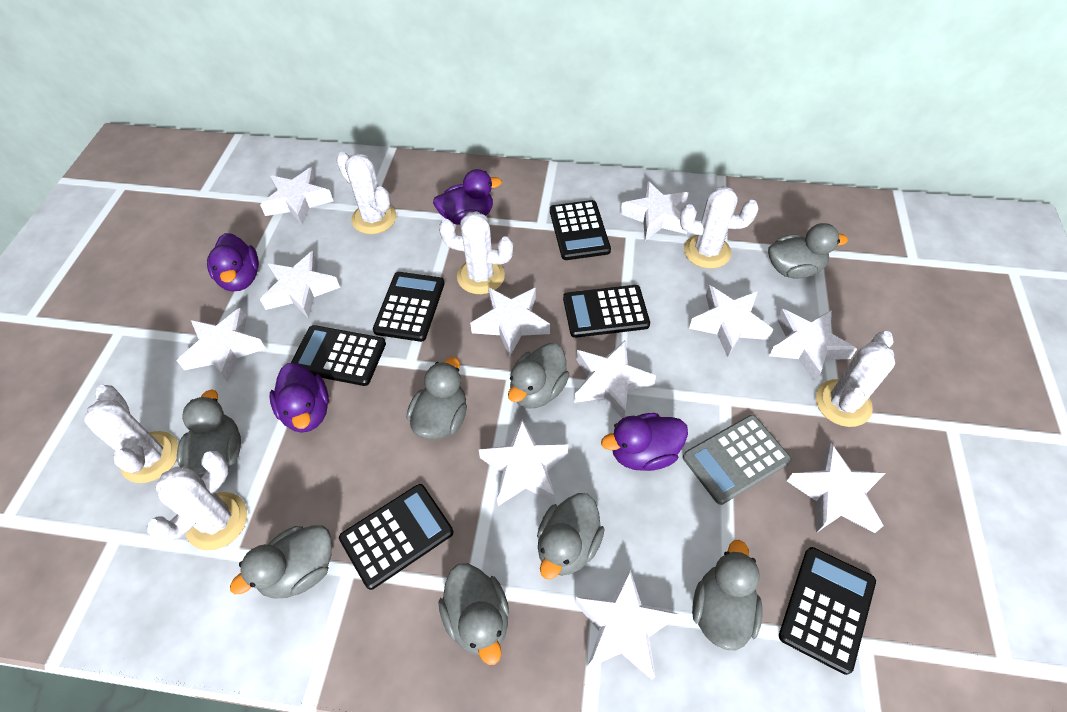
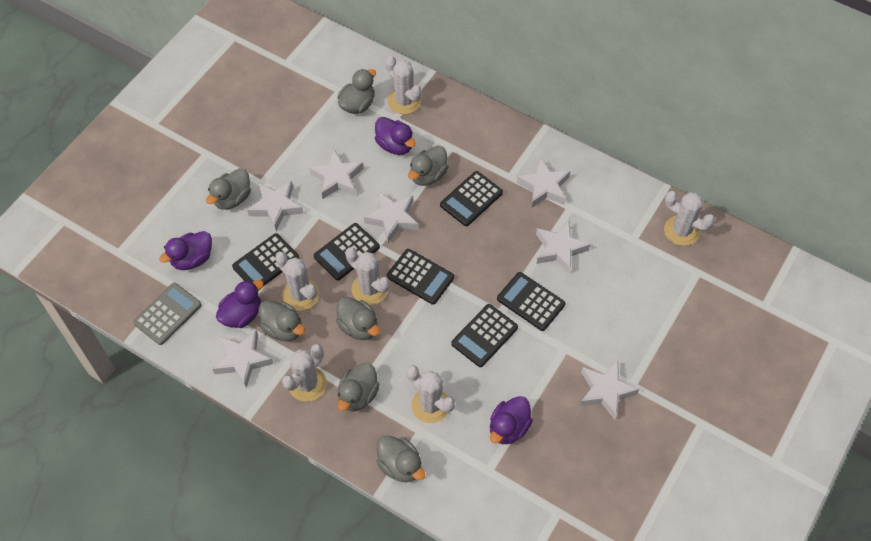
grey duck: [177,389,241,478] [230,525,332,598] [407,357,467,440] [439,563,509,665] [508,343,569,409] [537,493,605,580] [692,540,762,650] [768,223,848,279] = 8 -> [206,168,251,210] [258,300,305,341] [336,297,380,340] [337,362,380,411] [338,69,376,114] [377,436,425,482] [408,146,449,186] = 7
white star: [177,308,266,382] [260,167,333,225] [260,251,340,319] [470,287,550,357] [479,419,568,506] [574,340,656,418] [575,569,678,680] [621,181,689,241] [689,285,773,357] [769,309,857,382] [787,443,885,533] = 11 -> [213,330,273,388] [247,181,303,231] [309,149,363,199] [364,192,419,243] [517,159,570,208] [536,221,590,274] [580,361,639,419] = 7

